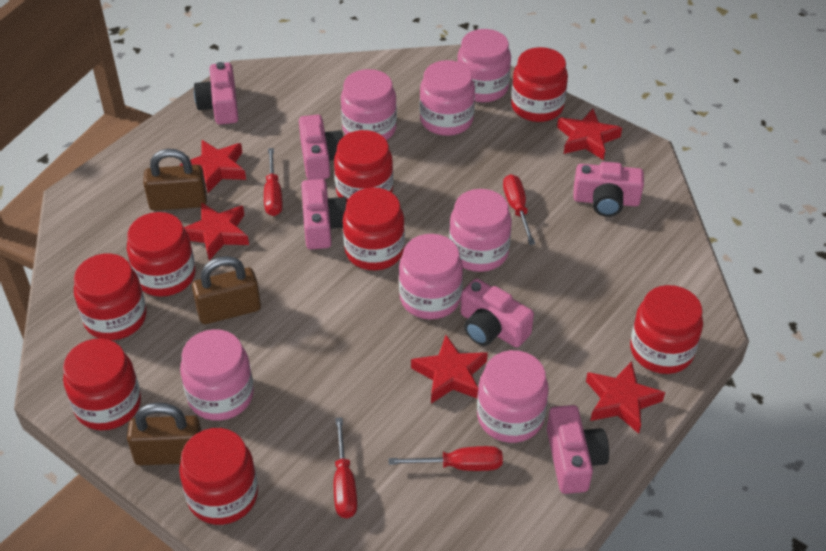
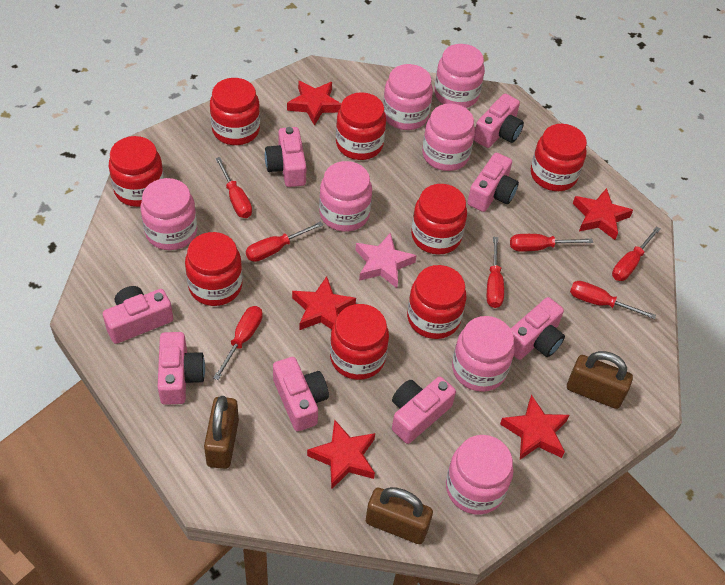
pink camera: [194,62,238,125] [299,115,343,180] [301,179,347,249] [460,279,534,348] [547,405,609,494] [573,162,644,217] = 6 -> [103,286,173,344] [158,332,205,405] [265,127,306,187] [273,357,329,431] [392,377,456,444] [467,153,519,212] [474,94,524,148] [511,297,565,360] = 8
pink star: none = 0 -> [355,232,417,288] = 1
red screwdriver: [264,148,283,216] [334,417,357,518] [388,446,503,471] [503,174,535,245] = 4 -> [213,306,263,380] [215,157,252,218] [246,221,323,262] [487,237,504,308] [510,234,593,252] [570,281,656,319] [612,226,661,281] = 7

